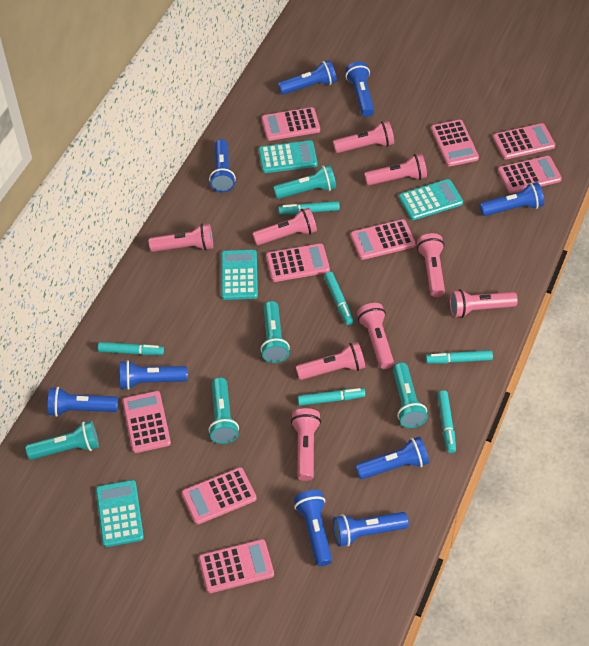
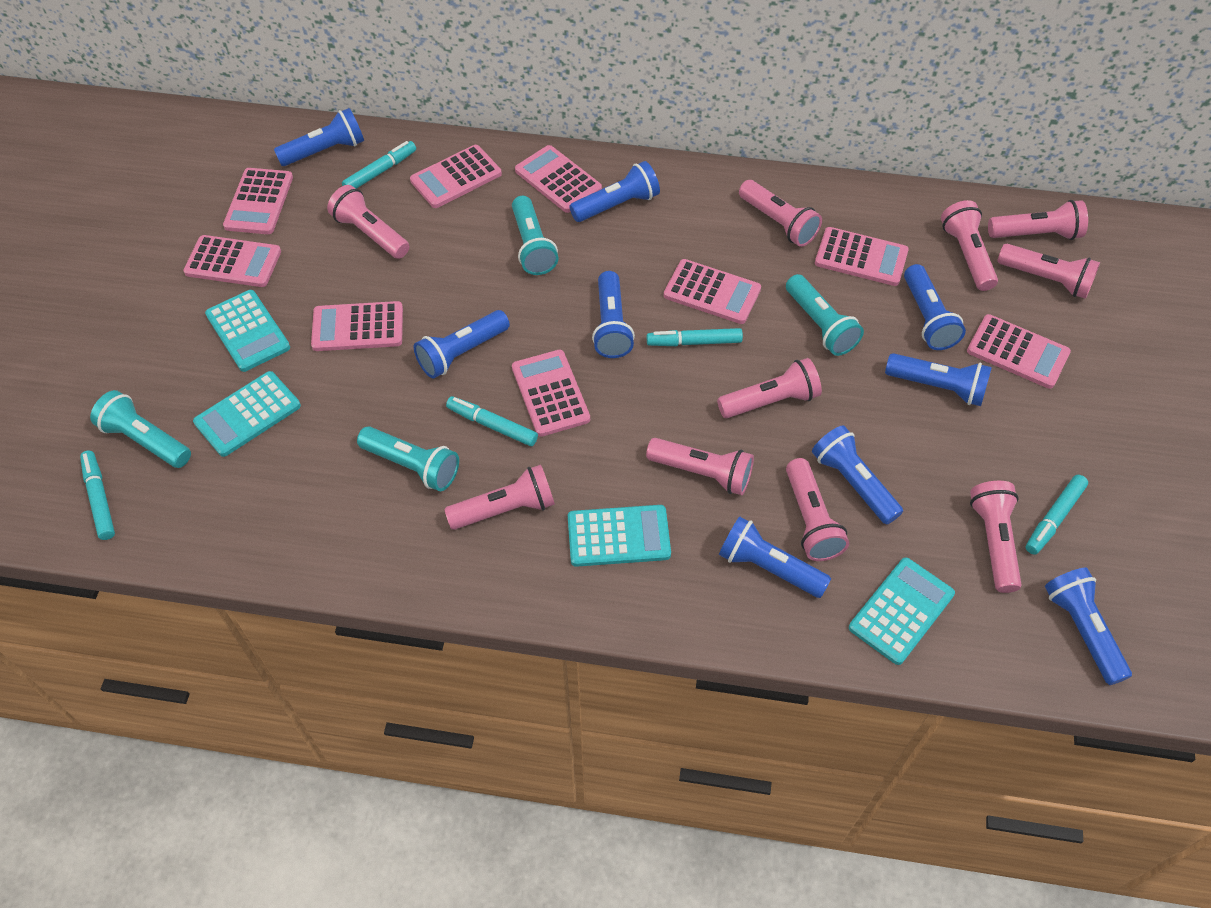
pink flashlight: [149,223,213,252] [252,207,317,245] [291,408,321,481] [296,342,365,380] [333,121,394,153] [357,303,394,369] [364,154,427,185] [417,233,445,297] [450,289,518,318] = 9 -> [327,185,409,259] [444,465,555,530] [646,438,754,495] [717,358,822,418] [739,180,822,247] [786,458,849,561] [941,200,998,291] [970,481,1022,593] [988,200,1088,240] [997,244,1100,299] = 10
turquoise flashlight: [25,421,99,460] [209,377,239,444] [261,301,290,363] [273,165,336,199] [393,362,428,428] = 5 -> [90,390,191,468] [357,426,459,491] [512,196,559,275] [786,274,864,356] = 4
turquoise marker: [98,342,164,355] [278,201,340,214] [297,388,365,406] [324,272,353,325] [426,350,493,364] [438,390,456,453] = 6 -> [80,451,115,540] [342,141,416,189] [446,396,538,446] [647,328,743,346] [1026,475,1088,555] = 5

